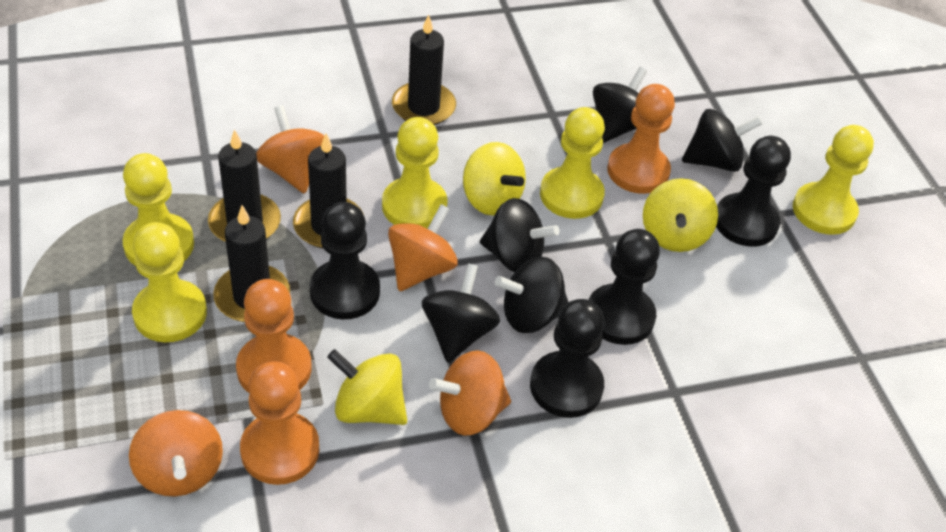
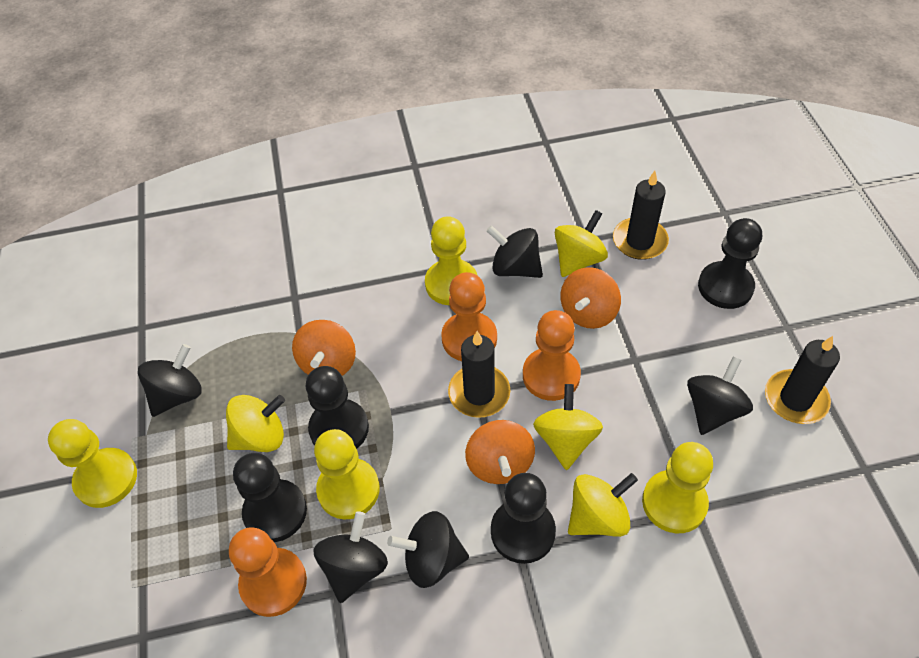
black candle: [208,129,281,242] [213,205,290,322] [293,133,364,249] [392,14,456,125] = 4 -> [448,331,511,418] [613,171,669,260] [765,336,840,424] = 3
orange spinning top: [129,410,223,497] [256,105,324,194] [388,204,458,291] [429,350,511,436] = 4 -> [292,320,356,376] [465,420,535,484] [561,267,621,329] = 3
yellow pawn: [123,153,194,266] [132,222,207,342] [382,117,448,229] [540,107,605,219] [793,125,874,235] = 5 -> [48,419,137,508] [314,429,380,520] [425,216,477,305] [642,442,713,533] = 4
yellow spinning top: [327,349,407,425] [463,142,526,216] [643,178,718,252] = 3 -> [226,395,285,452] [533,384,603,470] [555,210,608,277] [568,473,638,537] = 4

